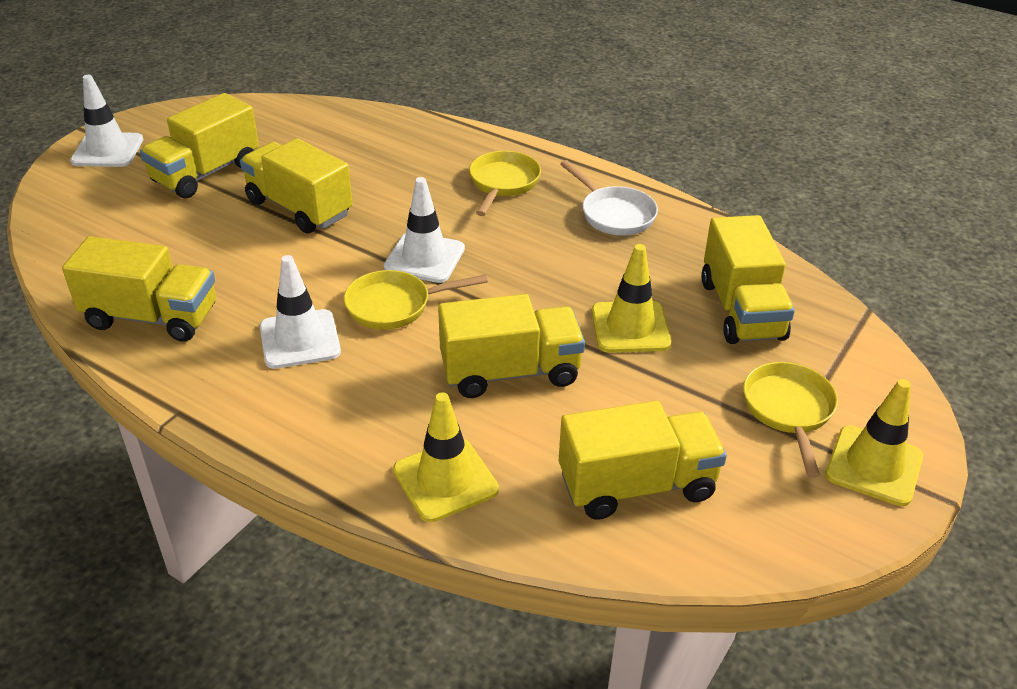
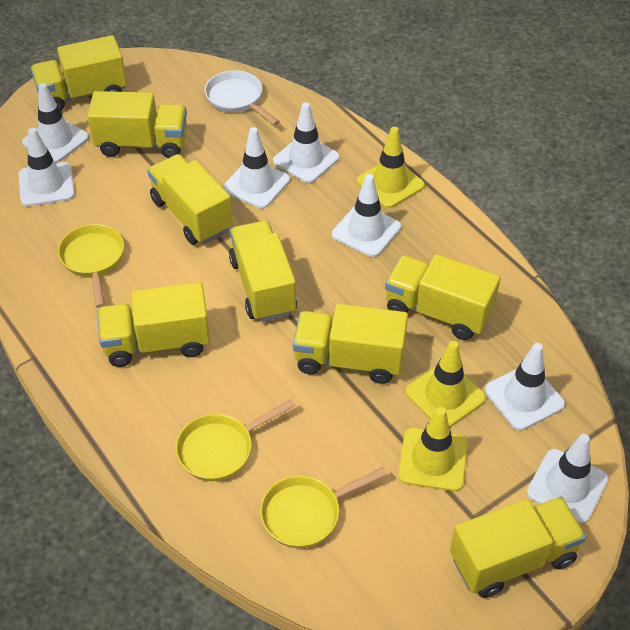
white traffic cone: [70,75,143,167] [260,255,341,369] [384,177,465,283] = 3 -> [18,128,75,207] [22,83,89,163] [223,127,290,208] [273,102,339,183] [332,174,401,257] [485,343,565,430] [527,434,608,524] = 7
yellow truck: [62,236,216,342] [140,93,259,198] [240,138,352,233] [438,294,585,398] [559,401,727,520] [701,215,795,344] = 6 -> [31,35,127,111] [87,91,187,158] [97,282,210,367] [147,154,233,245] [229,221,297,322] [293,304,408,384] [385,254,500,340] [450,497,586,598] = 8

